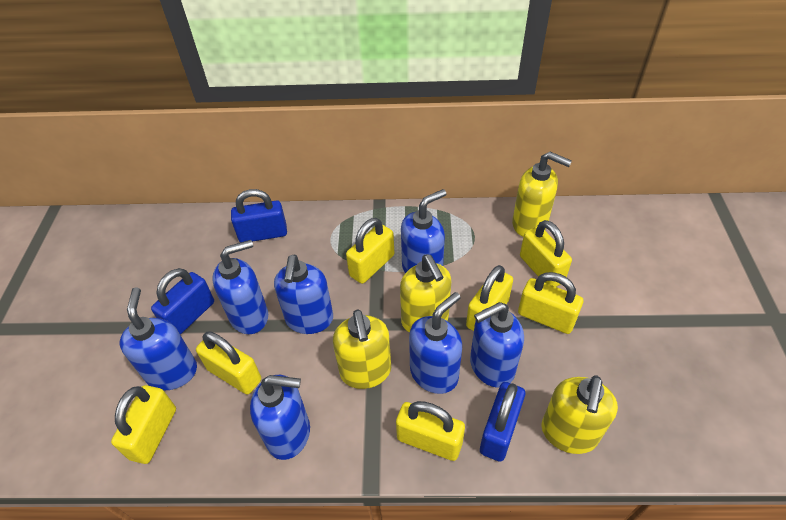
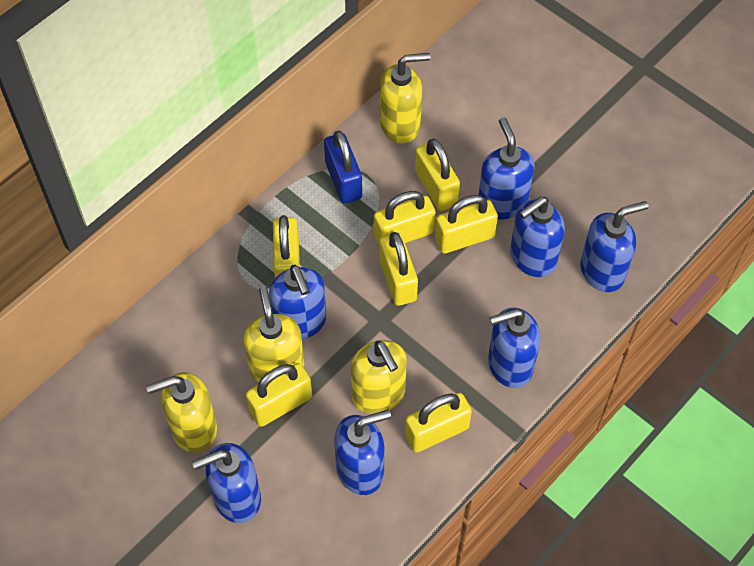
blue padlock: [151,268,214,335] [231,189,287,243] [480,382,525,462] = 3 -> [324,131,362,203] = 1

